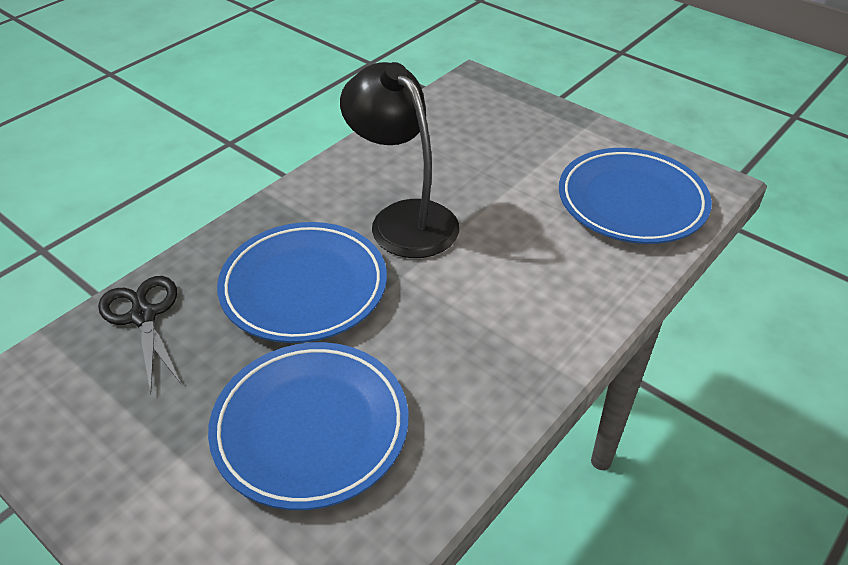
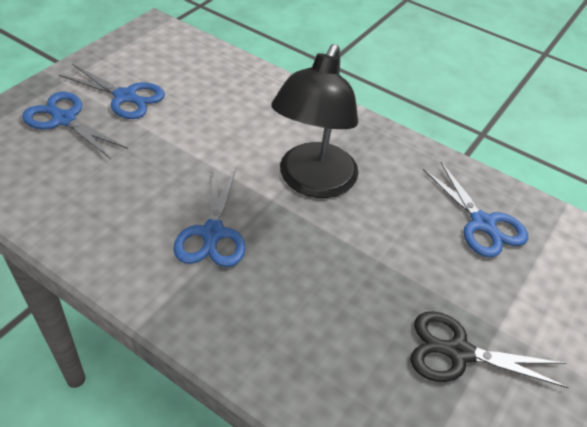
blue plate: [208,342,408,510] [217,222,387,343] [559,148,712,244] = 3 -> none = 0
blue scissors: none = 0 -> [22,92,128,159] [59,64,165,119] [173,168,245,267] [423,162,528,257] = 4

